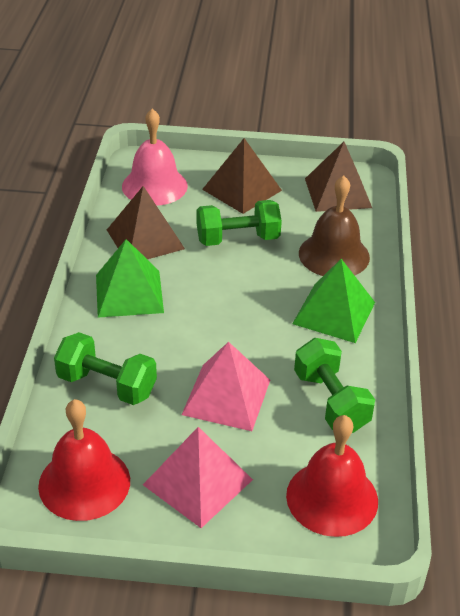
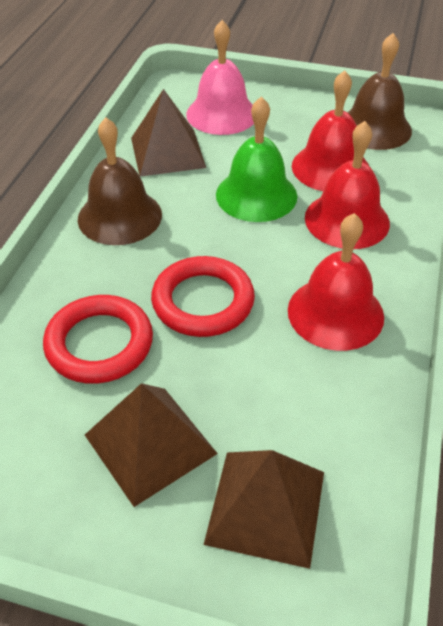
brown bell: [299,175,370,276] = 1 -> [78,117,162,245] [347,33,412,150] = 2
green bell: none = 0 -> [216,97,297,222] = 1
green dumbbell: [54,332,157,405] [197,200,282,246] [294,338,375,433] = 3 -> none = 0
green pyramid: [96,239,164,318] [292,259,375,343] = 2 -> none = 0
pink pyramid: [143,427,253,528] [182,342,270,431] = 2 -> none = 0
red bell: [38,399,130,521] [286,415,378,537] = 2 -> [288,213,384,351] [292,70,369,191] [305,121,390,249] = 3
red ring: none = 0 -> [43,295,153,384] [151,256,255,337] = 2

